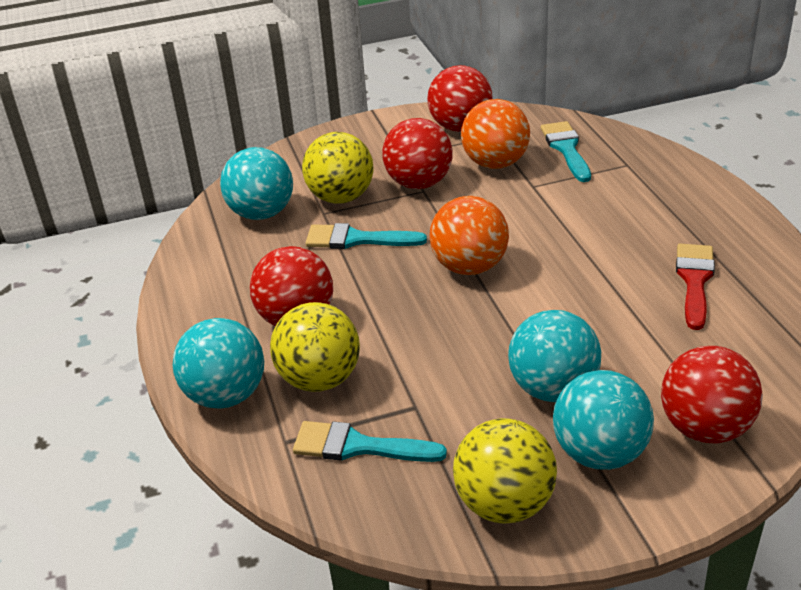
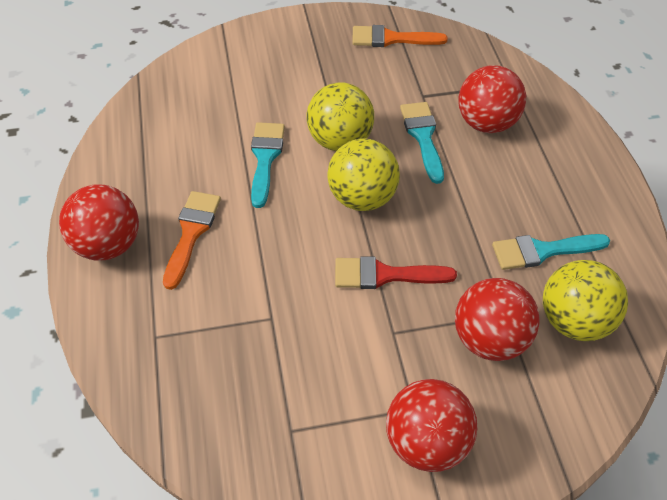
orange ball: [429,196,509,275] [461,99,530,169] = 2 -> none = 0
orange brush: none = 0 -> [163,191,221,290] [352,25,448,47] = 2
turquoise ball: [173,318,264,409] [220,147,293,220] [508,310,601,402] [553,370,654,470] = 4 -> none = 0

